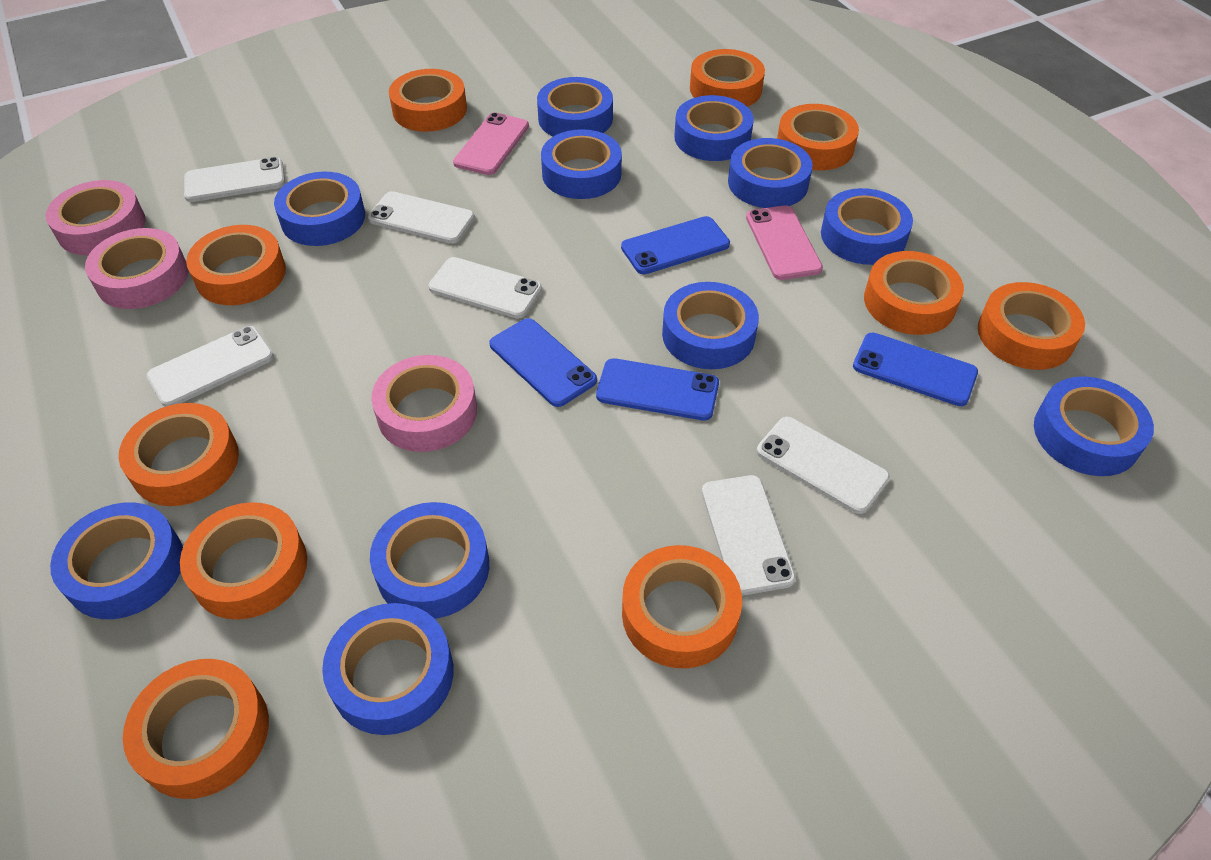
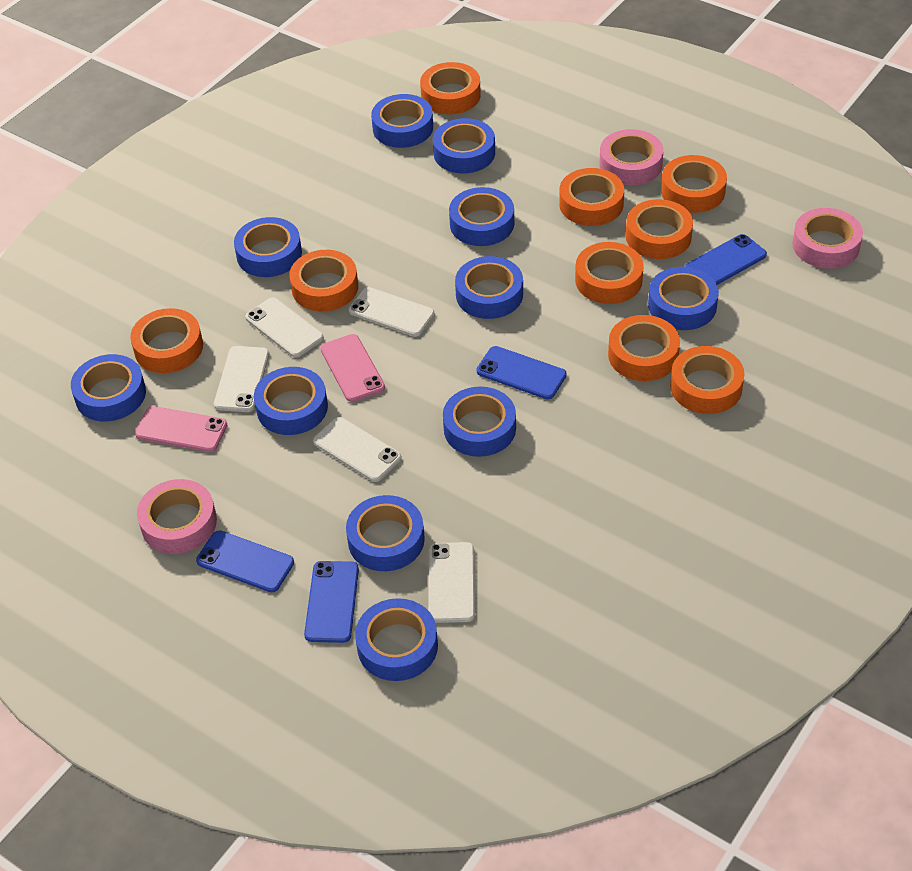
orange tape: [119,403,239,506] [123,659,269,799] [180,502,307,620] [186,225,286,305] [389,69,467,132] [622,545,742,669] [690,49,765,107] [777,104,859,170] [864,251,964,335] [978,282,1085,370] = 10 -> [130,308,203,373] [289,250,358,312] [420,62,481,114] [559,168,624,226] [575,242,644,304] [608,315,680,381] [626,199,693,259] [661,155,727,213] [670,346,745,414] = 9
white phone: [146,326,274,407] [184,157,285,202] [368,191,475,244] [428,257,542,319] [702,475,796,595] [757,417,890,514] = 6 -> [214,346,269,412] [245,297,324,357] [313,417,402,482] [349,287,435,337] [428,542,475,623] = 5

